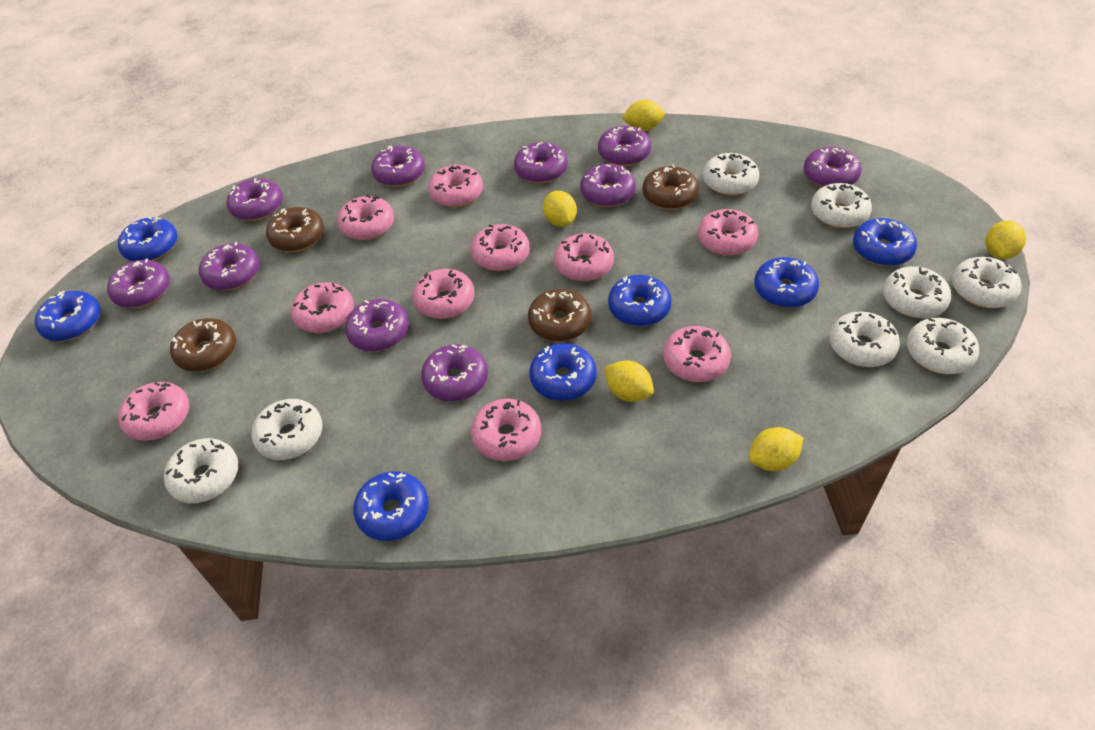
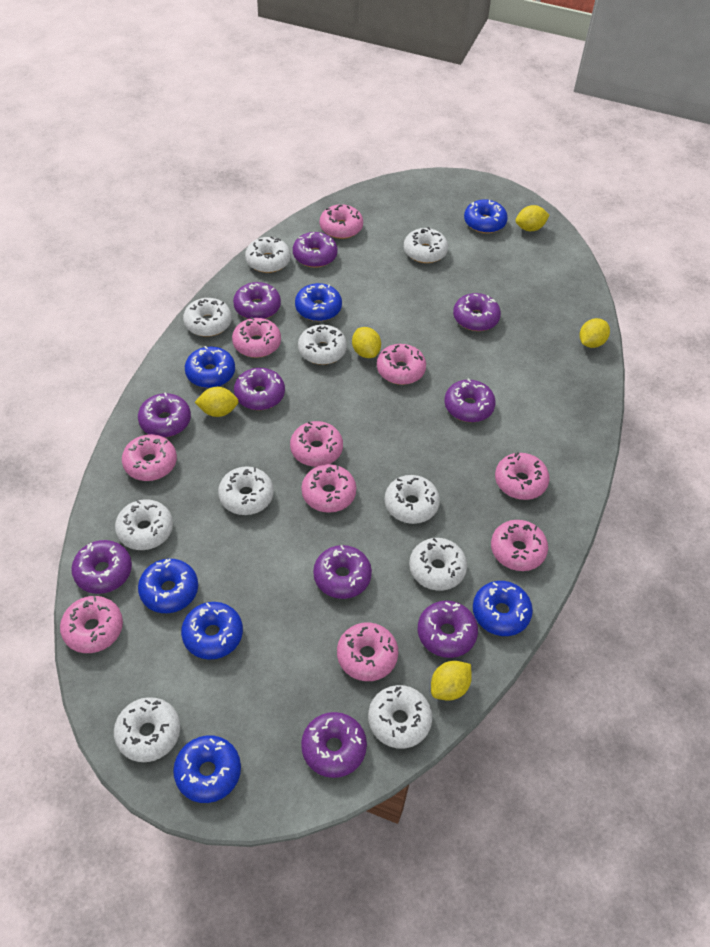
brown donut: [170,318,236,372] [266,207,324,252] [528,289,591,342] [642,164,699,210] = 4 -> none = 0
white donut: [164,438,238,503] [251,399,322,460] [703,153,759,196] [811,183,872,228] [829,311,900,367] [883,266,951,318] [907,318,979,374] [952,257,1021,308] = 8 -> [114,697,180,762] [115,499,173,550] [183,298,232,337] [218,466,274,515] [245,236,291,273] [298,325,347,365] [368,685,432,749] [385,475,440,524] [404,227,448,263] [409,538,467,591] = 10

